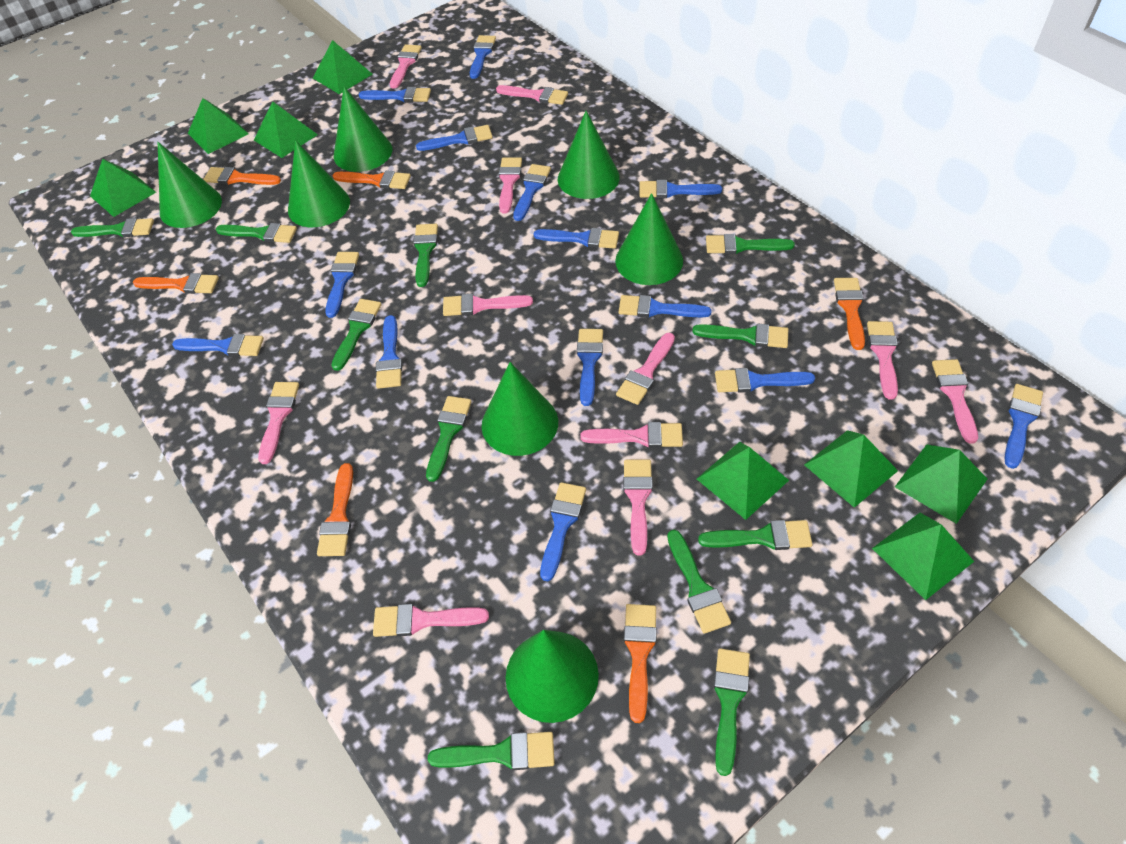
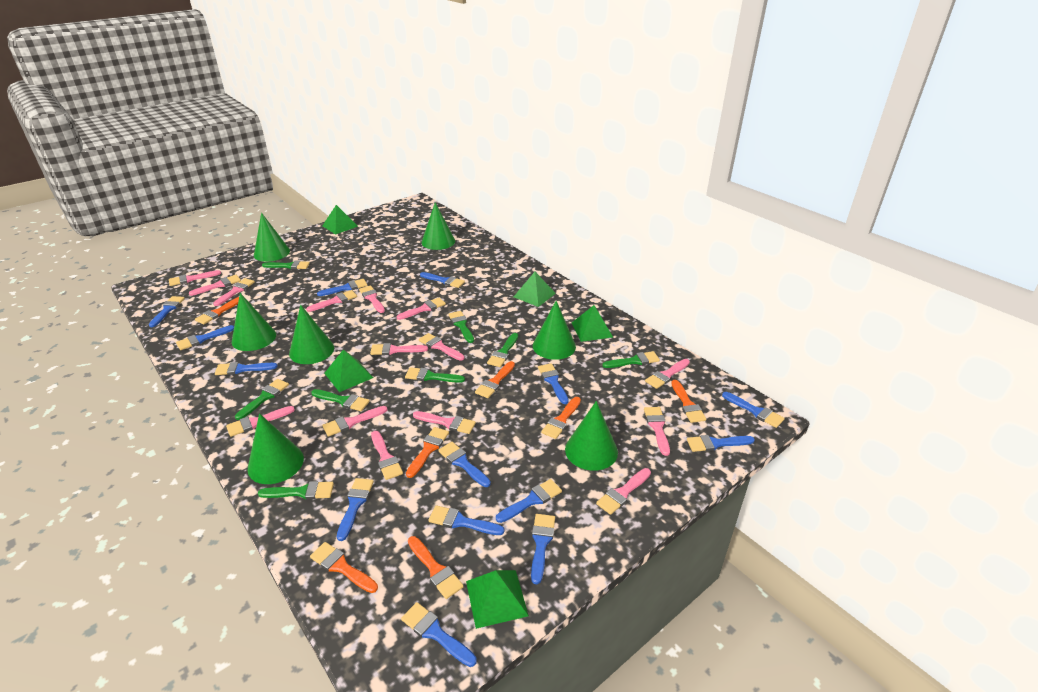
green brush: [71,218,154,237] [216,223,297,243] [331,299,382,371] [413,224,438,287] [426,396,472,482] [428,732,555,770] [667,530,731,634] [692,324,788,348] [698,520,812,550] [706,234,795,254] [714,648,750,776] = 11 -> [235,379,289,420] [258,481,334,500] [262,261,310,269] [311,389,370,411] [405,367,465,383] [448,311,474,343] [487,333,518,367] [602,351,660,368] = 8
green pyramid: [90,159,156,217] [188,98,249,154] [254,101,318,158] [313,40,372,94] [697,442,789,520] [804,430,898,508] [872,513,974,600] [895,445,987,524] = 8 -> [322,205,358,235] [324,349,373,392] [466,570,529,629] [514,272,556,307] [572,305,613,342] = 5
orange brush: [133,273,219,294] [203,167,281,185] [317,463,353,556] [333,170,411,189] [624,604,657,723] [834,278,865,350] = 6 -> [195,297,239,325] [310,542,378,593] [406,427,449,478] [408,536,464,599] [475,361,515,398] [541,397,581,439] [671,380,706,423] = 7
pink brush: [258,382,299,464] [373,604,489,637] [390,44,422,89] [443,294,533,316] [496,85,568,105] [499,157,522,214] [580,422,683,448] [616,333,675,405] [623,460,653,555] [867,321,898,400] [932,359,978,444] = 11 -> [169,270,221,286] [189,275,241,296] [213,278,255,306] [226,406,295,437] [306,290,357,312] [322,406,387,437] [359,286,385,313] [370,343,428,355] [371,431,403,480] [397,298,446,320] [413,411,476,434] [419,333,464,361] [596,468,651,515] [644,407,670,456] [645,359,690,389] = 15

